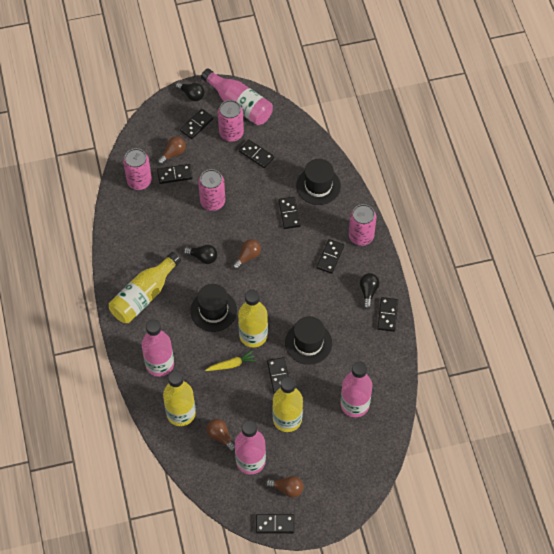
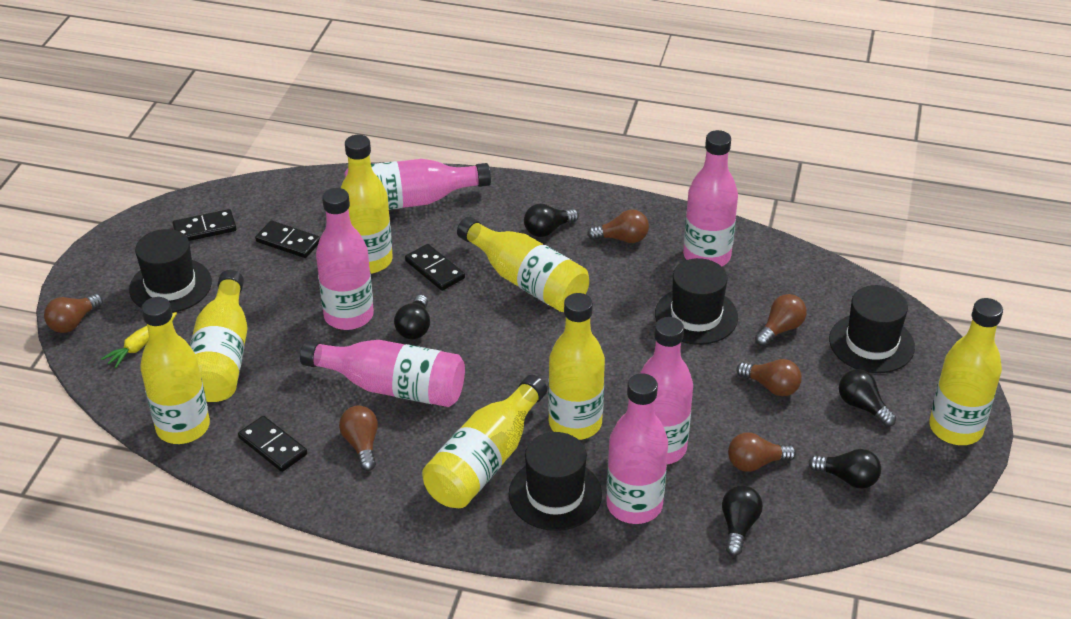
black domino: [157,164,193,184] [180,109,213,139] [239,139,274,168] [256,514,294,534] [267,357,289,394] [278,197,301,229] [316,239,344,274] [377,297,398,332] = 8 -> [173,209,237,241] [238,416,307,472] [255,220,320,258] [405,244,465,291] = 4
black hat: [190,284,237,332] [285,316,332,365] [296,159,341,205] = 3 -> [129,229,212,313] [509,432,602,531] [655,258,738,345] [829,285,915,373] = 4
black light bulb: [176,82,205,101] [184,245,217,264] [360,273,380,309] = 3 -> [394,295,430,339] [524,204,579,237] [722,485,763,556] [808,449,881,489] [839,369,896,427] = 5
brown light bulb: [157,136,186,165] [206,419,235,452] [233,239,261,270] [265,476,303,498] = 4 -> [44,294,103,333] [339,406,378,471] [587,210,649,243] [728,433,796,472] [736,359,802,396] [755,294,807,346] = 6
pink bottle: [142,320,174,377] [201,68,273,125] [235,420,266,475] [341,361,372,417] = 4 -> [300,340,465,407] [316,188,374,330] [345,159,491,210] [606,373,668,524] [640,317,693,465] [683,130,738,266] = 6
pink can: [123,148,152,190] [198,169,225,211] [218,100,244,142] [349,204,376,246] = 4 -> none = 0
yellow bottle: [109,252,181,323] [163,371,196,426] [238,289,268,348] [272,377,303,432] = 4 -> [140,297,210,444] [190,270,248,402] [341,135,393,274] [422,375,547,508] [457,217,589,312] [548,293,605,440] [929,298,1003,445] = 7

